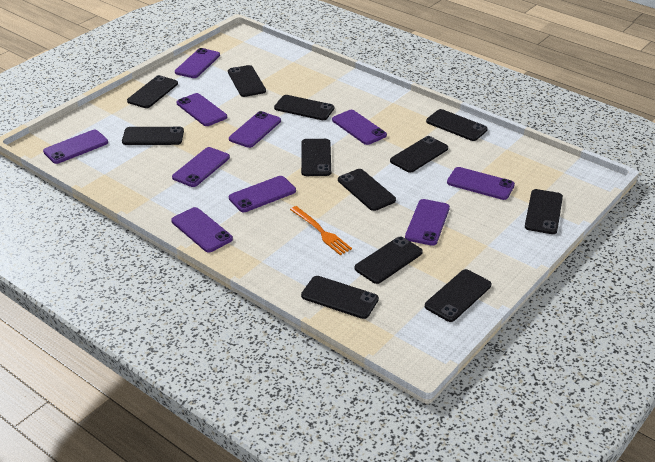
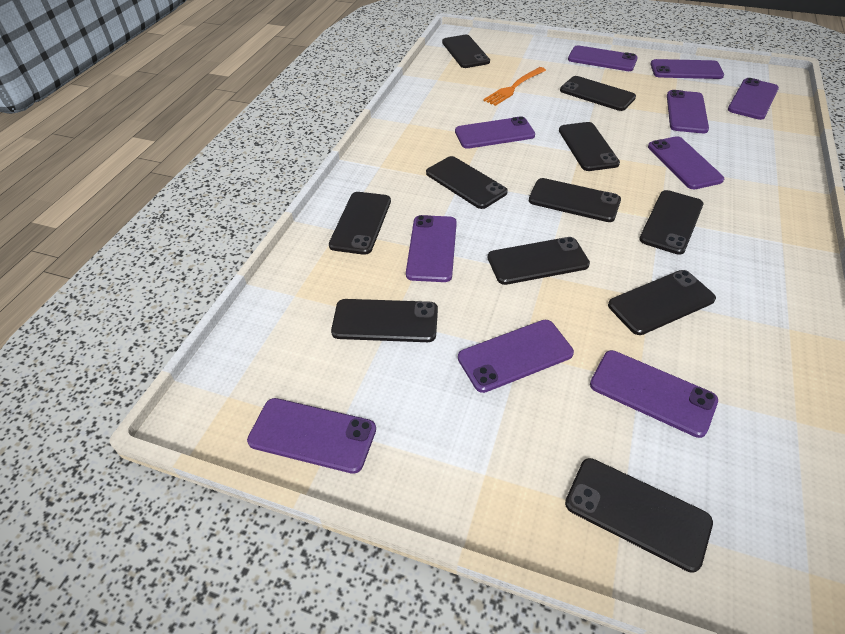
black phone: [122,126,184,145] [127,75,178,108] [228,65,266,97] [274,95,334,120] [301,139,331,176] [301,276,379,319] [338,169,396,211] [355,236,423,284] [390,136,448,173] [425,269,491,322] [426,109,488,141] [525,189,563,234] = 12 -> [329,192,391,255] [331,299,438,342] [426,156,508,209] [442,35,490,68] [488,237,590,285] [529,178,621,222] [559,122,620,171] [560,76,636,111] [565,458,713,573] [608,270,716,335] [639,190,704,255] = 11

